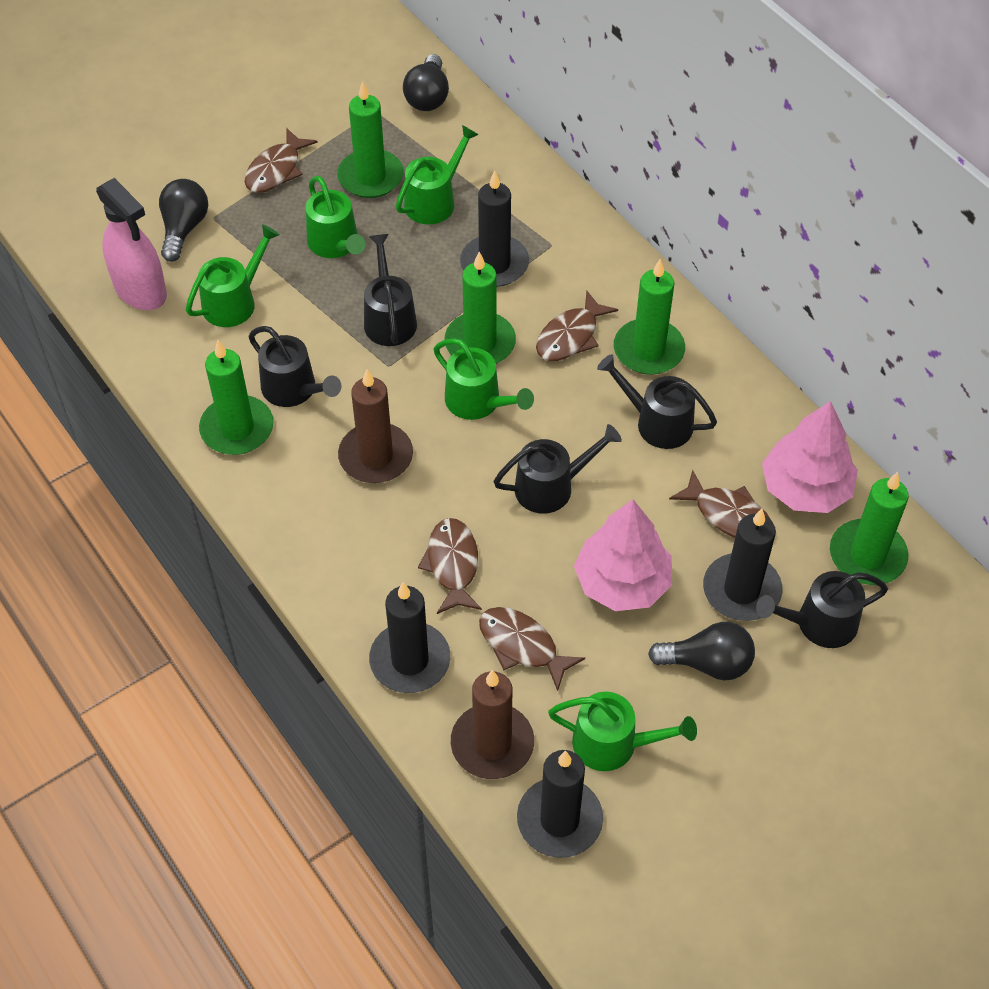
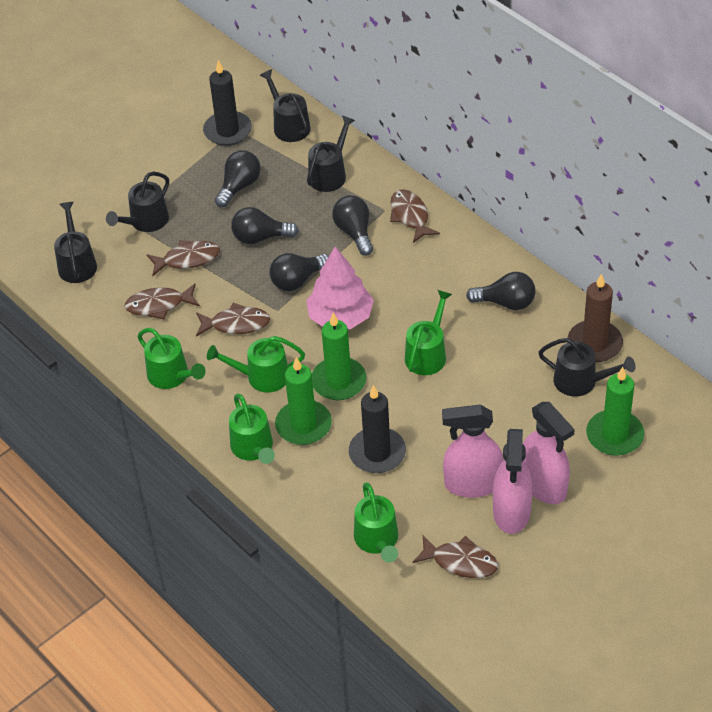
black candle: [369,582,450,693] [460,171,529,287] [517,750,603,858] [703,509,782,621] = 4 -> [203,60,252,146] [349,385,406,473] = 2
black light bulb: [159,179,208,262] [403,54,449,111] [648,622,755,680] = 3 -> [215,150,261,207] [231,207,298,244] [269,253,329,291] [332,195,373,256] [466,272,536,310] = 5
brown candle: [338,369,413,483] [451,670,534,779] = 2 -> [568,274,623,362] = 1
green candle: [199,340,274,455] [337,81,404,198] [445,252,516,364] [614,259,685,375] [830,472,909,585] = 5 -> [275,357,332,445] [312,313,367,400] [586,367,644,456] = 3
pink spray bottle: [96,178,167,310] = 1 -> [442,405,503,498] [493,429,533,534] [523,402,575,504] = 3
pink tree: [574,500,672,611] [762,401,858,513] = 2 -> [306,247,374,329] = 1

